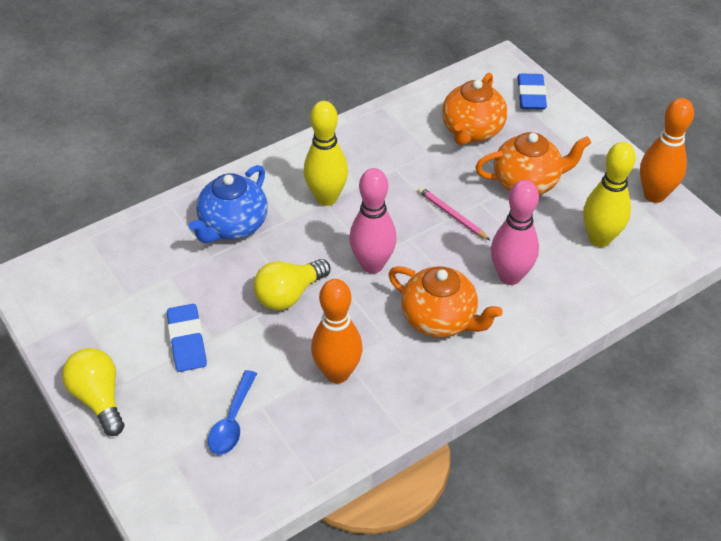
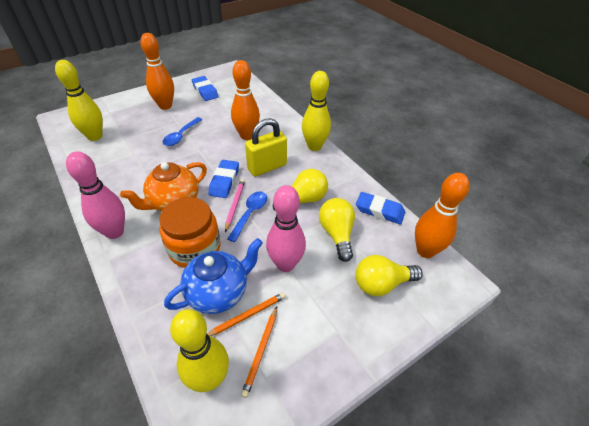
blue eraser: [167,304,207,372] [517,74,547,110] = 2 -> [192,76,219,101] [208,160,239,198] [356,192,405,224] = 3
blue spoon: [208,370,257,455] = 1 -> [163,117,203,146] [227,191,267,242] = 2
orange bowling pin: [311,279,362,383] [640,98,694,203] = 2 -> [140,33,174,110] [231,60,260,140] [415,173,470,258] = 3
orange jar: none = 0 -> [159,197,221,268] = 1
orange pencil: none = 0 -> [207,292,286,336] [241,306,277,398] = 2
orange teapot: [388,266,503,338] [442,73,507,145] [476,132,591,195] = 3 -> [120,162,207,211] = 1
yellow bowling pin: [304,101,348,206] [583,142,636,247] = 2 -> [55,60,103,141] [170,309,229,392] [302,71,331,151] = 3
yellow light bulb: [62,348,124,436] [253,259,330,310] = 2 -> [273,169,328,210] [319,198,355,262] [355,255,423,296] = 3
yellow padlock: none = 0 -> [245,118,287,177] = 1

